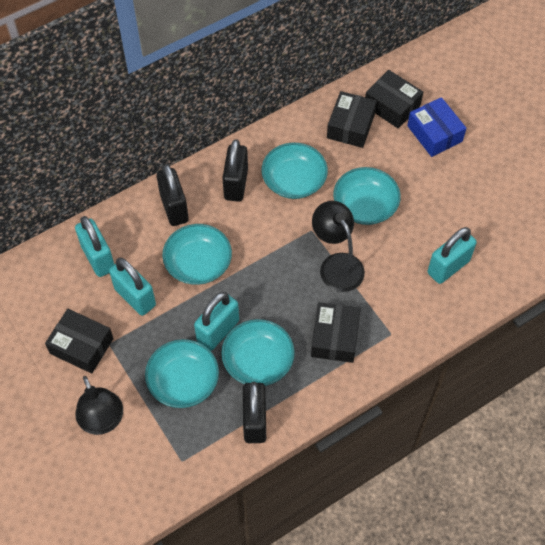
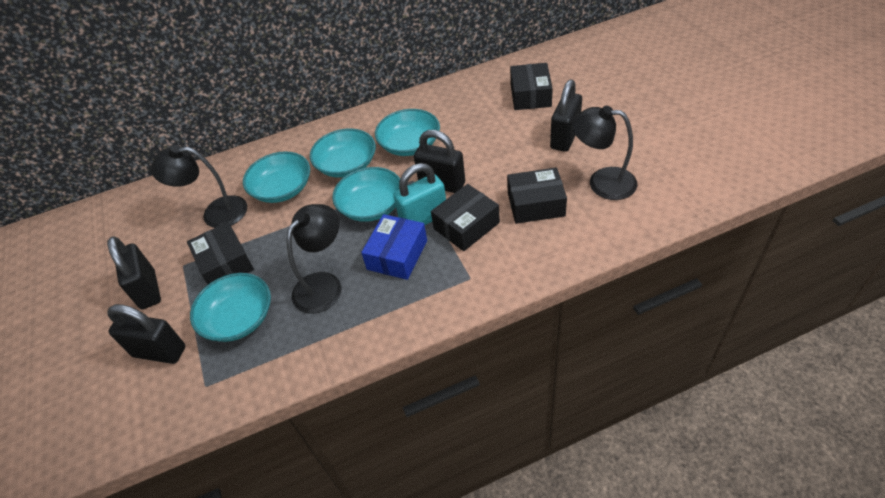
black lamp: [76,376,123,435] [312,201,365,292] = 2 -> [151,145,247,228] [287,204,341,314] [571,106,637,200] = 3
black padlock: [157,164,189,226] [222,139,248,202] [243,382,266,443] = 3 -> [107,236,161,309] [108,304,185,364] [414,130,465,193] [550,80,582,152] = 4
turquoise padlock: [75,216,114,277] [109,258,156,316] [194,292,239,351] [428,227,477,284] = 4 -> [393,163,446,225] = 1

